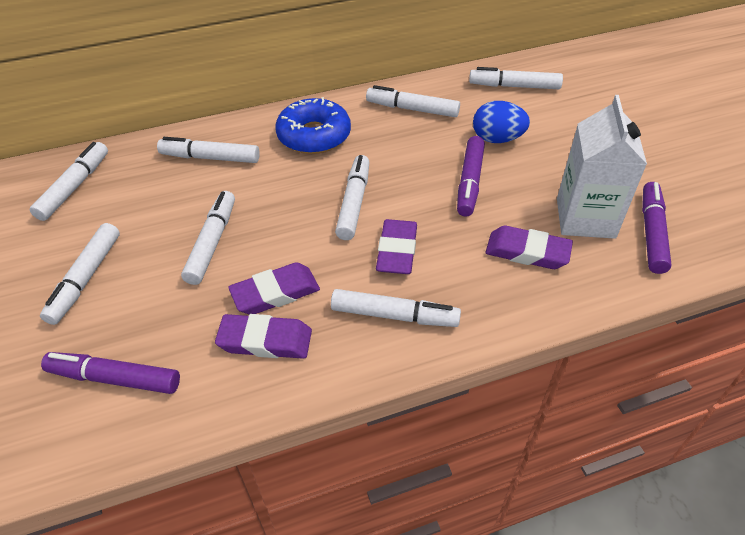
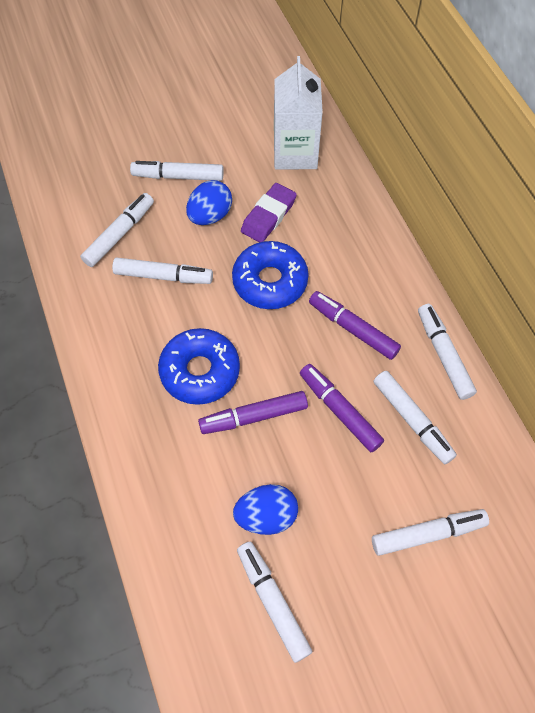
blue donut: [275,97,351,154] = 1 -> [158,328,240,405] [232,241,309,309] = 2
blue egg: [473,101,530,143] = 1 -> [186,180,232,225] [233,484,298,535] = 2
purple eraser: [215,314,312,359] [228,262,320,314] [376,219,417,274] [486,226,573,269] = 4 -> [241,183,297,242] = 1
white marker: [30,142,108,221] [40,223,120,325] [157,137,260,163] [181,191,235,285] [331,289,461,327] [335,155,369,240] [366,85,460,117] [469,67,563,89] = 8 -> [80,193,154,267] [112,258,213,284] [130,161,224,181] [237,541,312,663] [372,509,489,556] [374,371,457,464] [418,304,477,400] = 7

